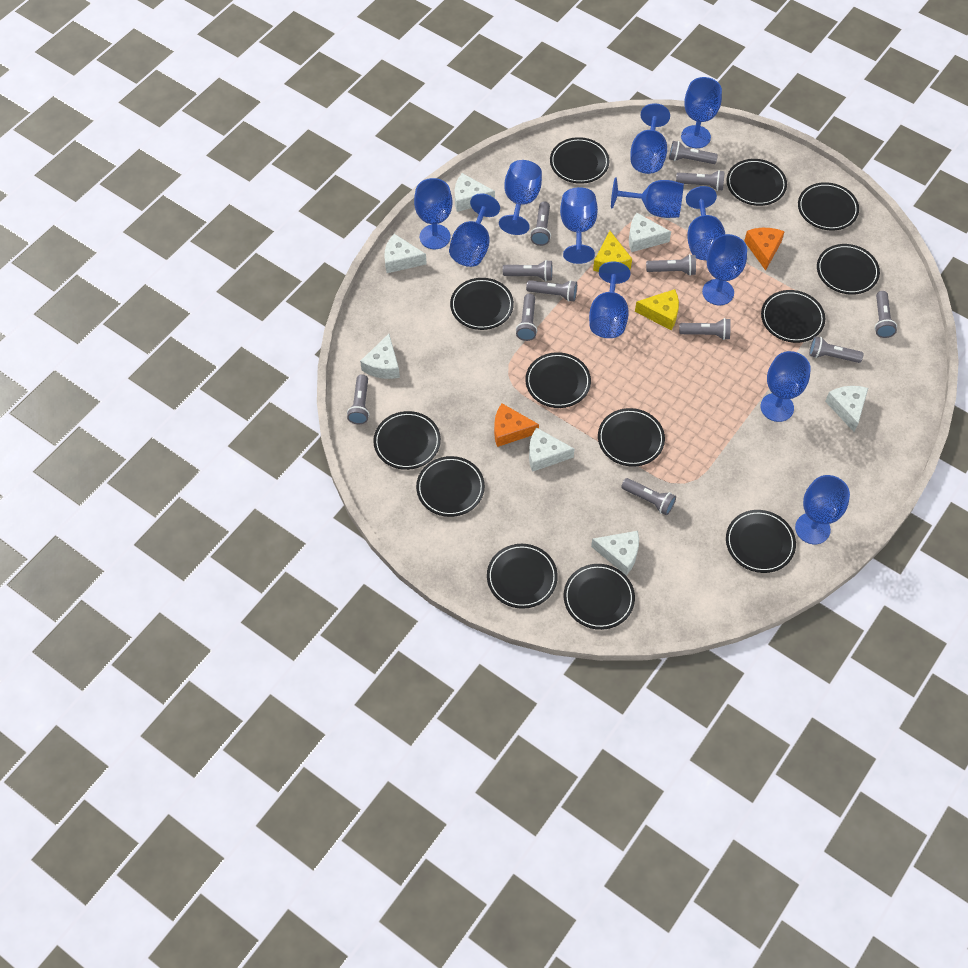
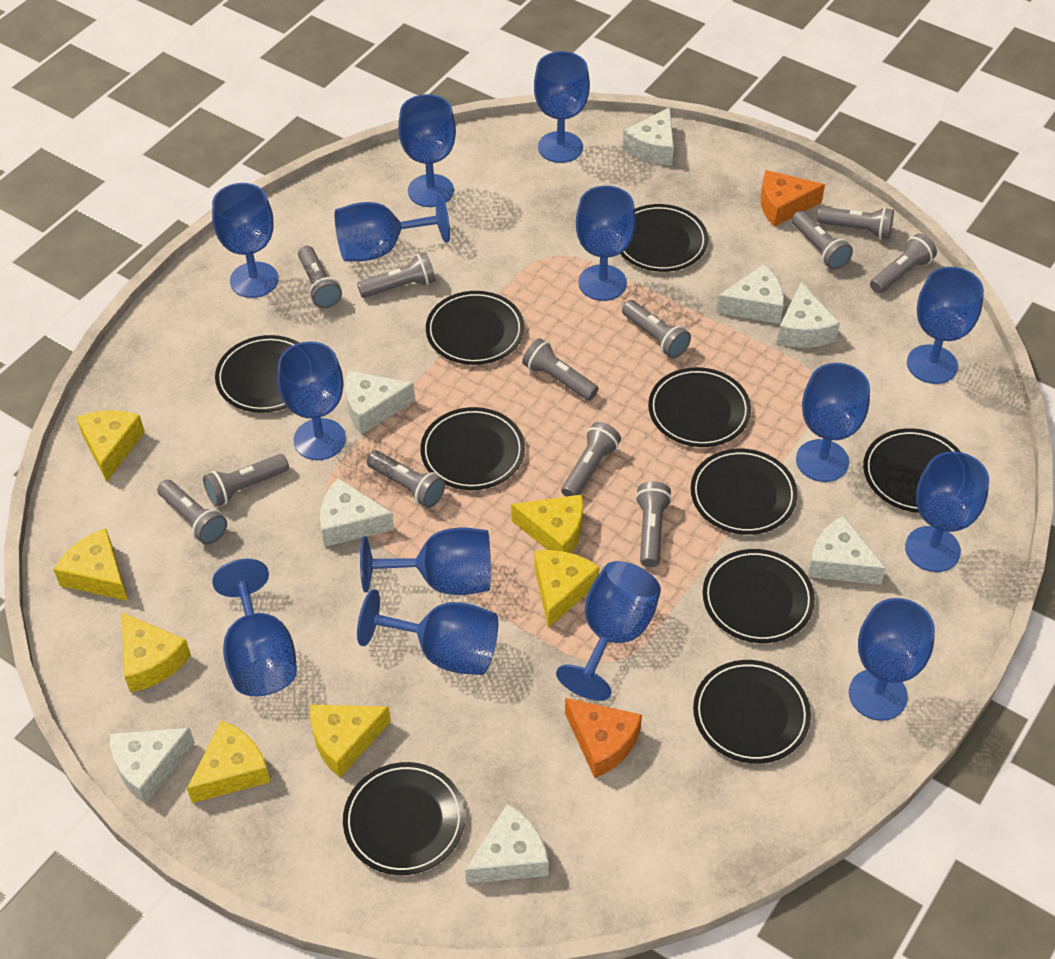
black plate: [373,411,441,470] [416,456,485,517] [450,278,514,330] [487,544,558,609] [525,352,591,408] [550,137,609,184] [564,564,635,630] [598,408,665,467] [726,510,796,573] [727,159,787,206] [761,290,825,343] [798,182,859,231] [817,244,880,295] = 13 -> [215,335,299,413] [343,762,465,875] [421,407,525,490] [426,291,524,365] [621,204,708,272] [648,367,751,447] [691,449,798,535] [693,660,811,764] [703,549,815,643] [863,428,961,513] = 10
blue goblet: [414,178,452,249] [449,193,500,267] [499,160,542,235] [560,187,598,264] [589,261,630,338] [611,177,684,218] [630,103,670,174] [681,77,722,148] [686,186,725,260] [702,234,747,305] [761,351,811,422] [795,475,850,544] = 12 -> [212,183,278,298] [212,559,297,696] [277,341,346,460] [335,195,450,261] [357,589,498,675] [360,528,491,595] [398,94,456,207] [534,51,590,163] [556,561,661,701] [576,185,636,301] [796,363,870,482] [849,598,935,721] [905,451,989,572] [907,267,984,384] = 14
white cheese: [360,334,400,379] [384,234,427,273] [455,173,495,212] [529,427,575,472] [591,531,639,575] [629,213,671,252] [825,386,868,432] = 7 -> [110,728,195,804] [320,478,394,547] [346,371,415,435] [465,803,549,884] [622,107,674,165] [716,264,784,324] [777,282,840,348] [808,515,886,585] = 8
yellow cheese: [593,231,632,272] [635,289,679,330] = 2 -> [53,528,128,601] [76,410,145,482] [122,613,191,692] [187,721,271,803] [310,705,391,778] [511,494,583,553] [534,550,600,628] = 7

